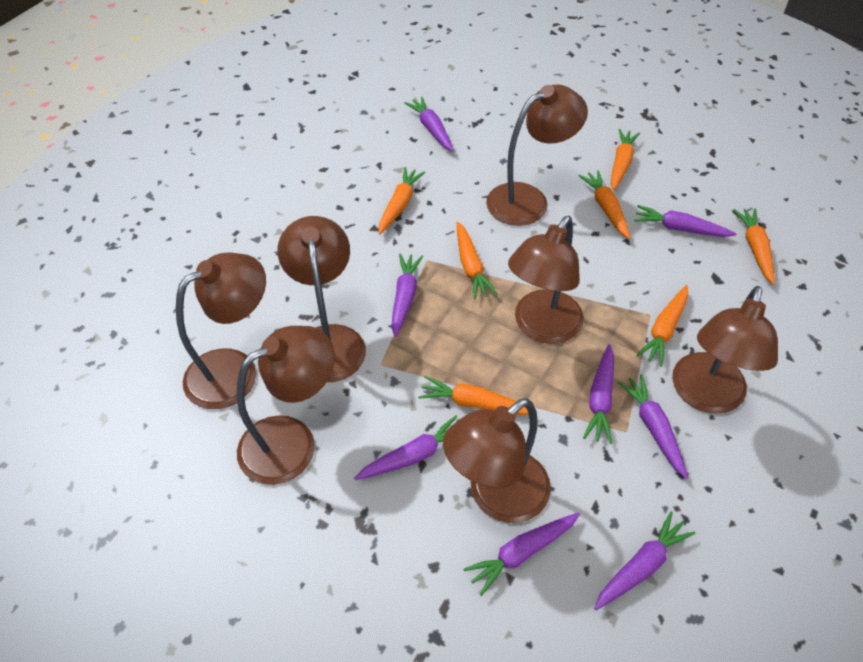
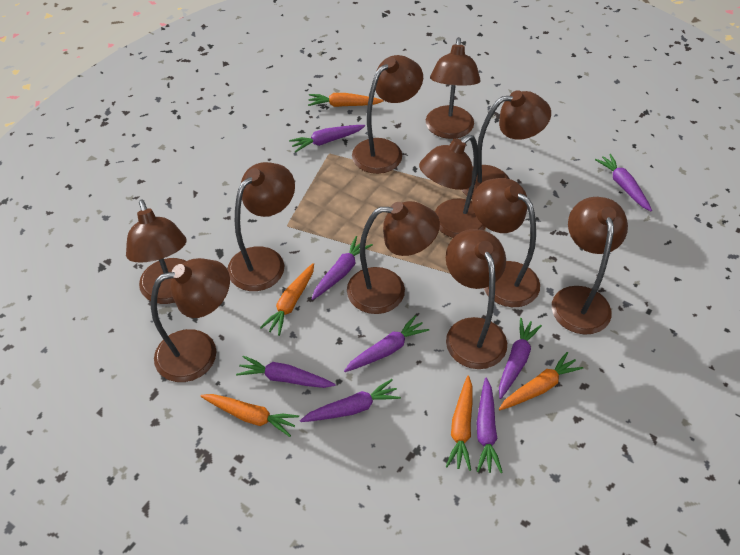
brown lamp: [176,252,266,409] [237,326,335,485] [277,216,366,382] [443,398,551,523] [486,84,588,226] [508,216,584,344] [672,286,778,414] = 7 -> [126,199,187,304] [151,258,230,382] [227,162,295,291] [347,201,440,314] [352,55,423,174] [419,135,486,238] [426,37,480,139] [446,229,507,369] [462,90,551,200] [472,178,540,307] [552,197,628,335] = 11
orange carrot: [379,167,425,234] [418,376,537,415] [457,222,498,300] [579,170,631,239] [611,129,640,191] [637,285,688,367] [733,208,775,285] = 7 -> [200,394,299,437] [260,263,314,336] [308,93,383,107] [445,375,473,471] [499,352,583,410] = 5

